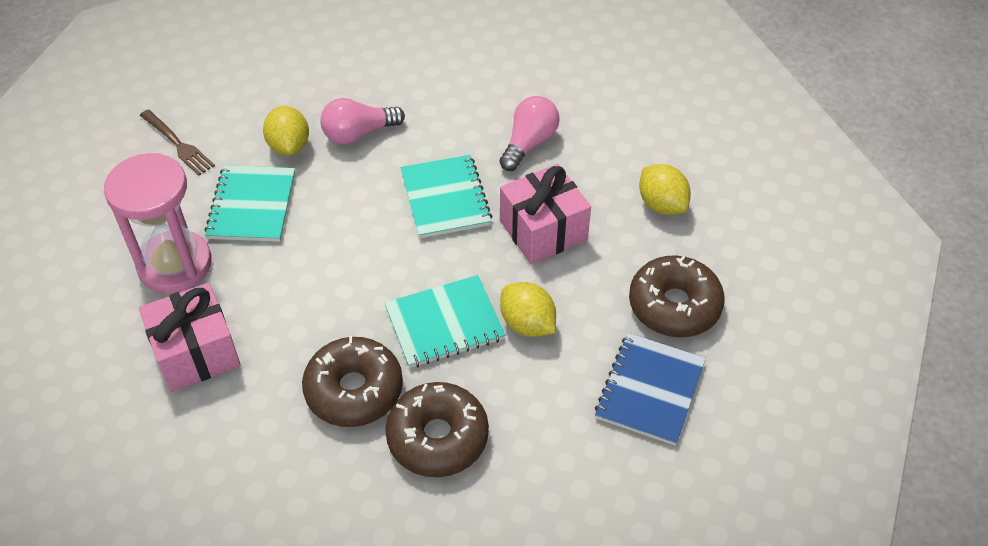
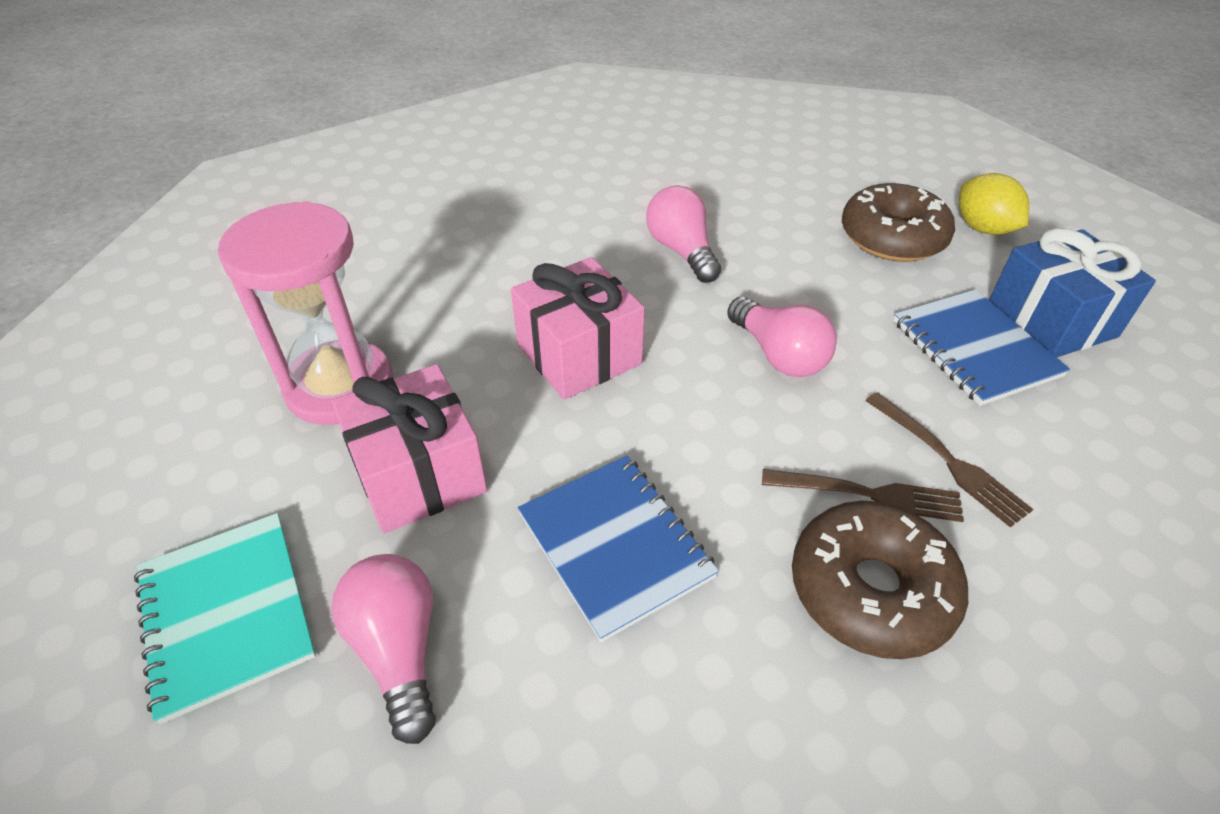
blue gift: none = 0 -> [989,228,1156,357] = 1
blue notebook: [595,333,706,446] = 1 -> [518,455,719,642] [894,289,1070,406] = 2
brown donut: [302,336,403,427] [385,382,489,477] [629,255,725,337] = 3 -> [792,501,968,659] [842,183,955,262] = 2
brown fork: [140,110,215,175] = 1 -> [762,469,964,522] [865,392,1033,527] = 2
pink light bulb: [320,98,405,144] [499,96,560,171] = 2 -> [332,554,436,744] [646,185,721,283] [727,297,837,377] = 3
turquoise notebook: [205,165,295,242] [385,275,505,368] [401,155,492,238] = 3 -> [134,513,316,724] = 1
yellow lemon: [263,106,309,156] [500,282,556,337] [639,164,691,215] = 3 -> [959,173,1029,235] = 1

